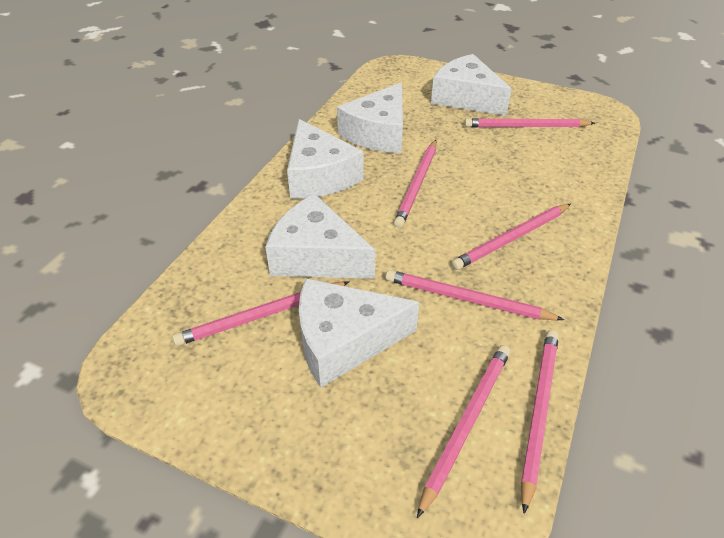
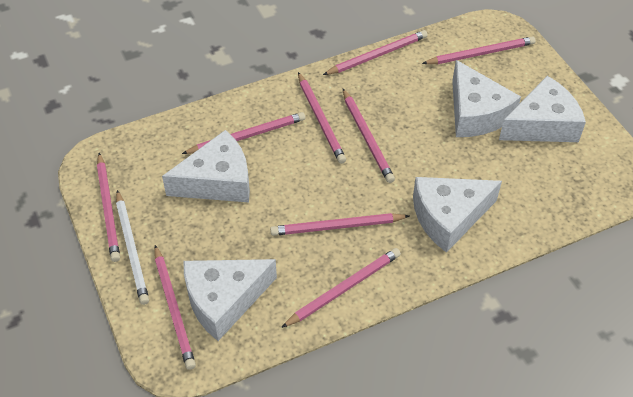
pink pencil: [172,281,350,346] [386,270,564,320] [394,140,436,228] [417,345,510,518] [451,204,571,270] [464,118,595,127] [521,330,559,514] = 7 -> [97,153,120,262] [154,245,196,370] [182,112,305,154] [270,213,409,236] [281,248,401,328] [298,72,346,164] [323,30,428,75] [343,89,395,183] [422,36,536,64] = 9
white pencil: none = 0 -> [116,190,149,305] = 1

